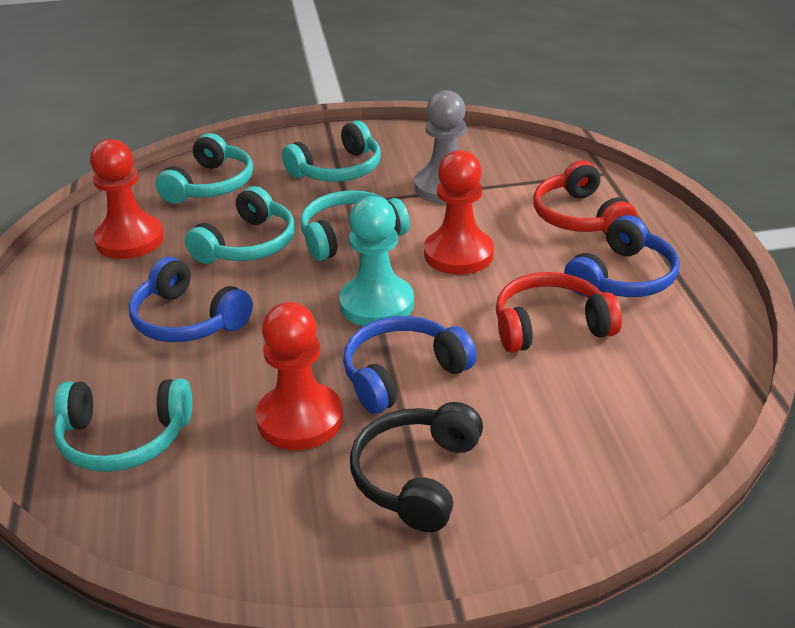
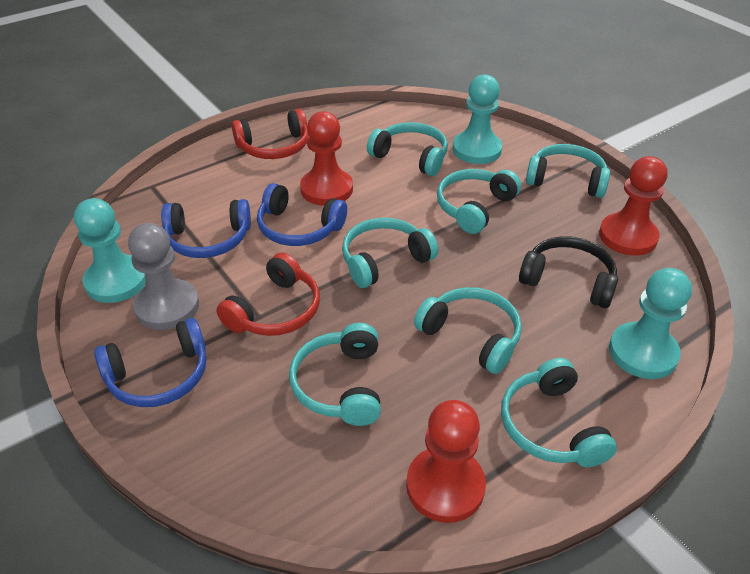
turquoise headphones: [53,379,192,472] [155,133,253,204] [185,186,295,264] [282,120,381,182] [300,190,410,261] = 5 -> [289,323,381,426] [342,218,438,288] [367,122,448,176] [414,287,522,374] [437,169,521,234] [501,358,617,467] [526,144,610,198] = 7
turquoise pawn: [339,196,414,326] = 1 -> [74,198,146,303] [452,74,502,164] [609,268,692,379] = 3

